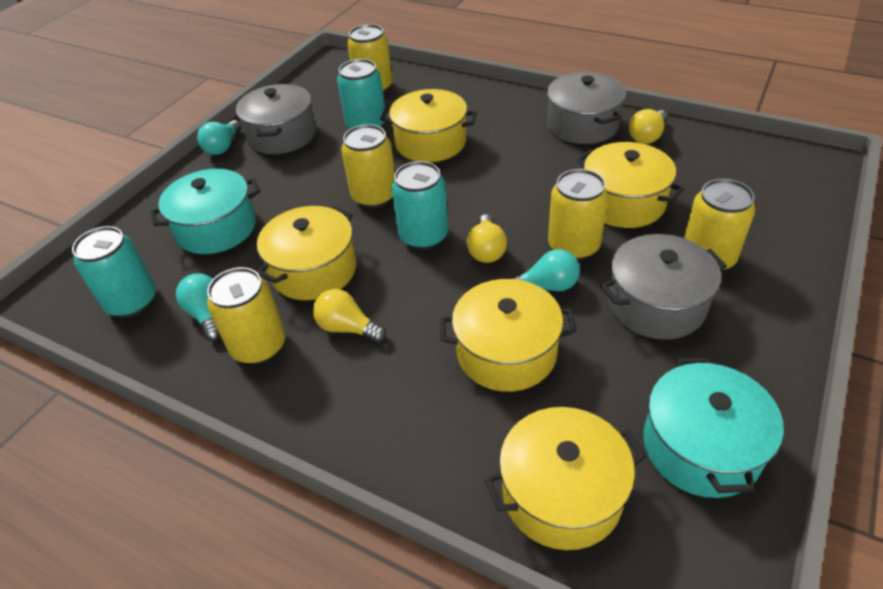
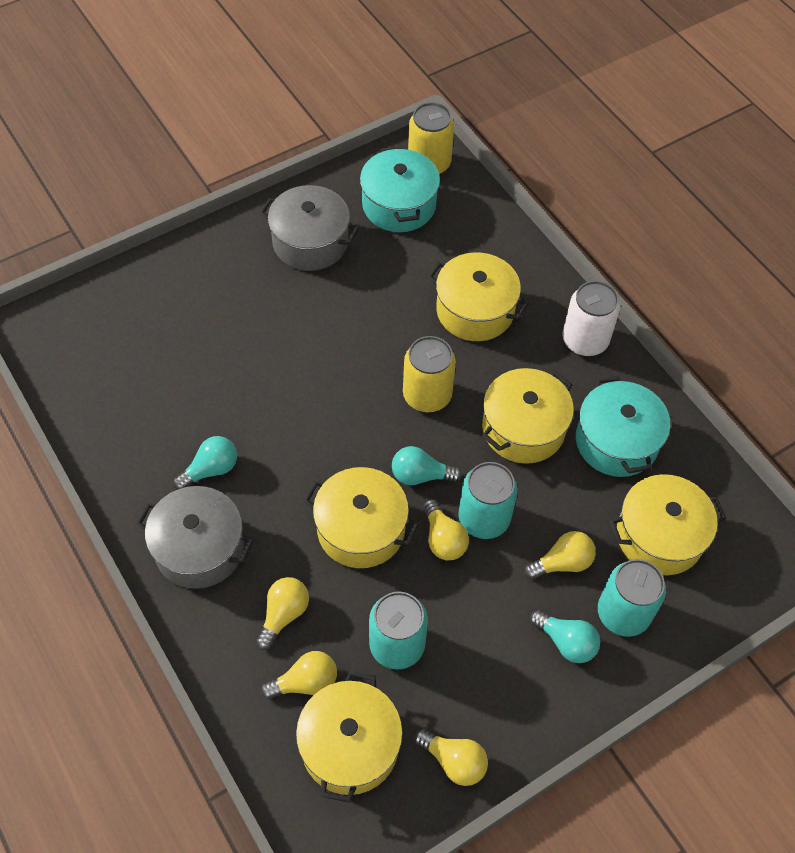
grey pot: [236,84,316,154] [547,72,626,144] [600,234,727,340] = 3 -> [136,486,253,589] [260,185,359,271] = 2
white can: none = 0 -> [562,281,620,356] = 1
yellow can: [207,267,286,364] [341,124,395,208] [347,24,393,93] [548,169,608,260] [684,179,755,272] = 5 -> [403,336,456,412] [408,102,454,175] = 2
yellow light bulb: [313,289,386,343] [467,214,507,263] [629,109,668,144] = 3 -> [256,577,309,650] [261,651,337,699] [414,728,488,786] [423,499,469,561] [524,531,596,579] = 5

